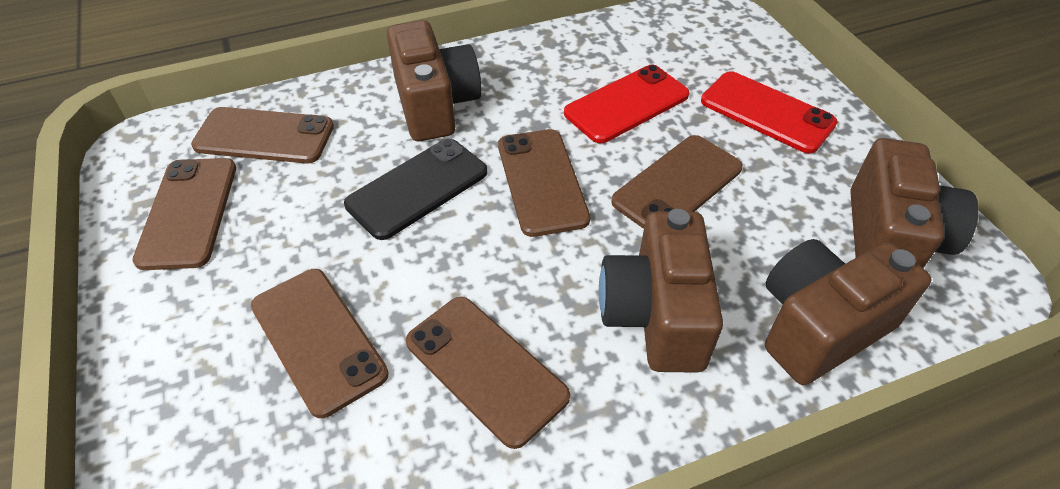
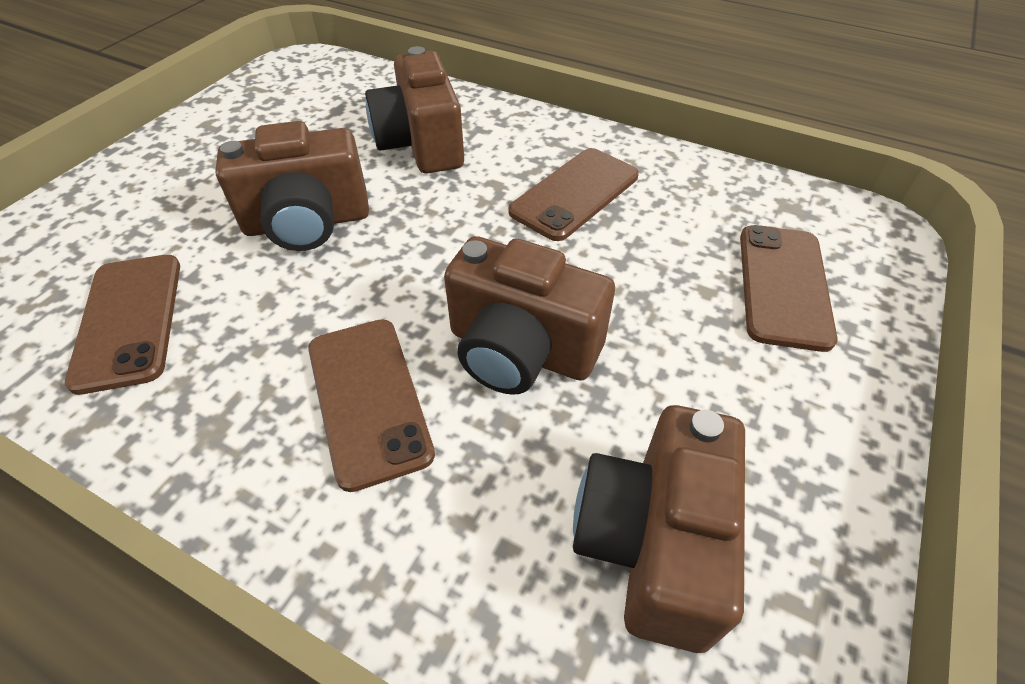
black phone: [344,139,487,240] = 1 -> none = 0
brown phone: [132,158,236,270] [191,107,334,163] [251,269,389,418] [406,297,570,449] [498,129,590,237] [611,135,743,229] = 6 -> [65,255,180,395] [308,319,435,492] [509,148,639,241] [740,225,838,352] = 4
red phone: [564,65,689,143] [701,71,837,154] = 2 -> none = 0

